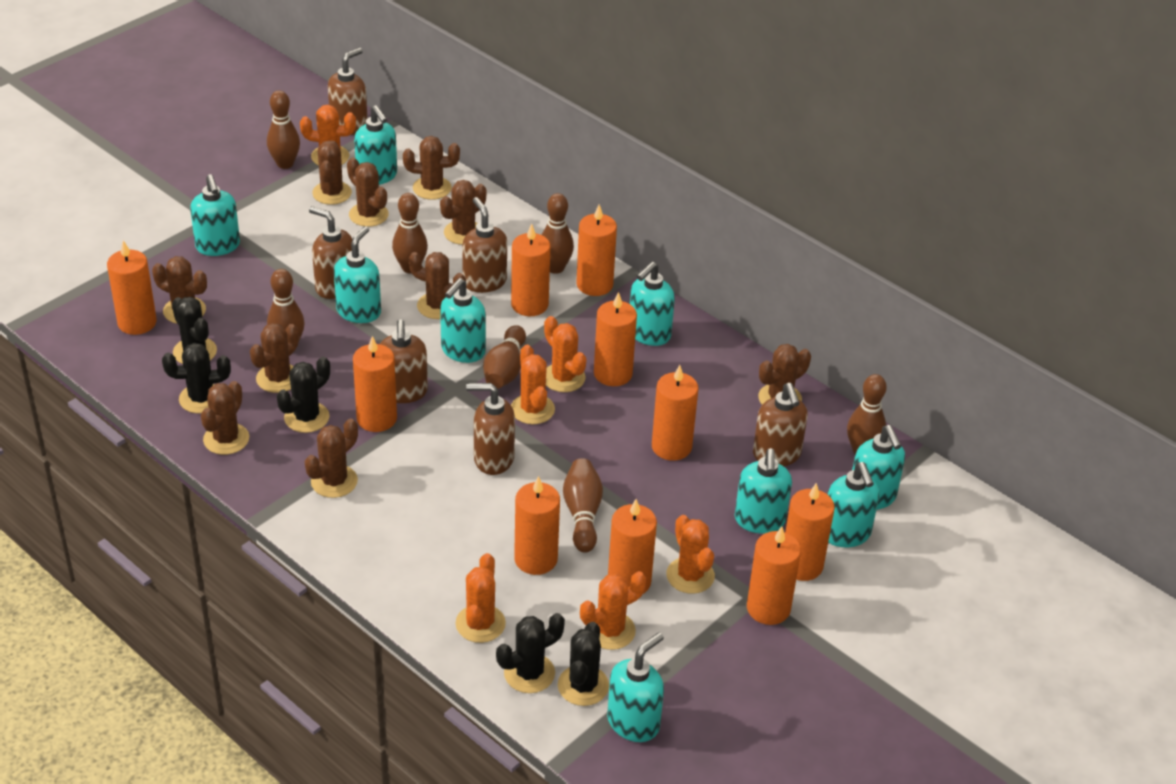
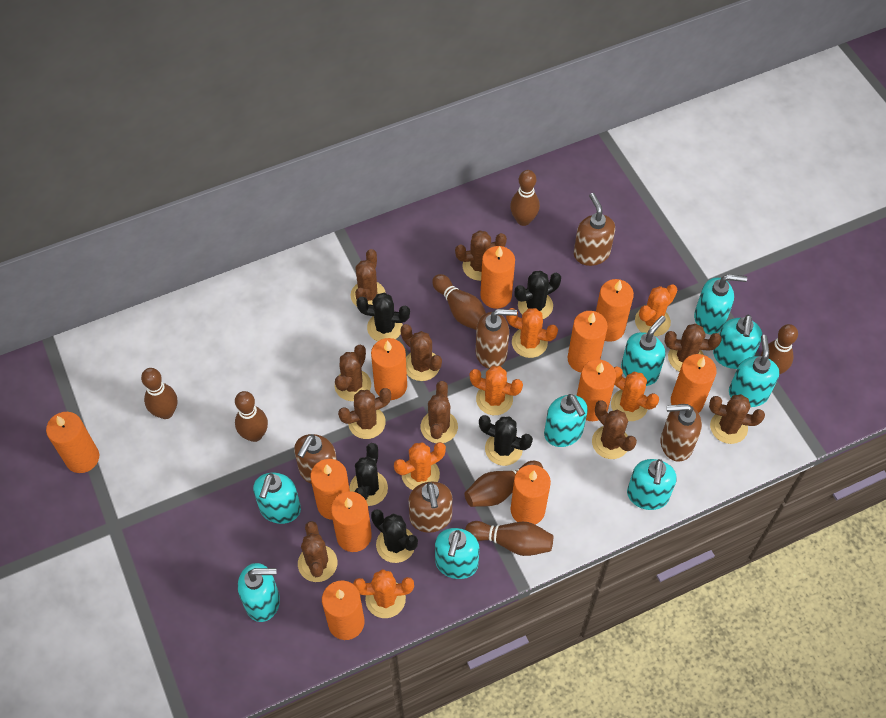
brown soap dispenser: [309,206,352,299] [328,48,368,135] [380,319,428,403] [462,197,507,293] [466,383,515,475] [753,383,808,466] = 6 -> [294,434,337,484] [408,482,452,533] [476,309,517,369] [574,193,615,266] [661,404,702,462] = 5
orange candle: [107,240,157,335] [353,336,397,432] [511,224,550,316] [514,476,560,575] [576,205,617,296] [594,292,637,386] [608,499,657,594] [652,365,698,461] [747,526,801,625] [785,483,835,581] = 10 -> [46,412,99,473] [310,459,350,520] [322,580,364,640] [331,491,372,552] [371,338,407,400] [480,246,515,309] [511,465,551,524] [567,311,608,372] [577,359,616,421] [596,279,634,342] [671,354,717,413] = 11

